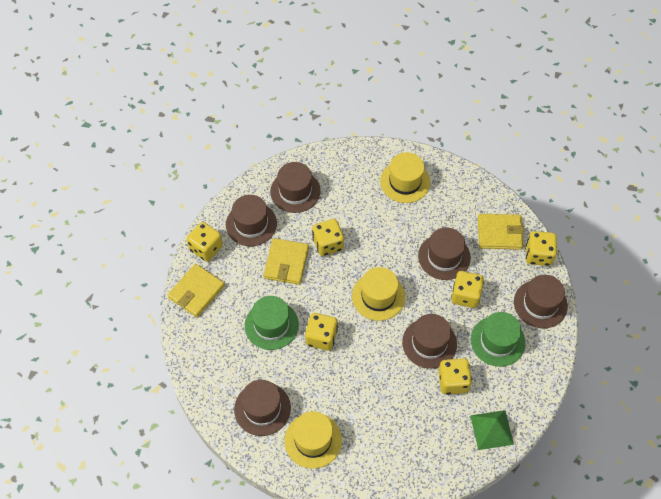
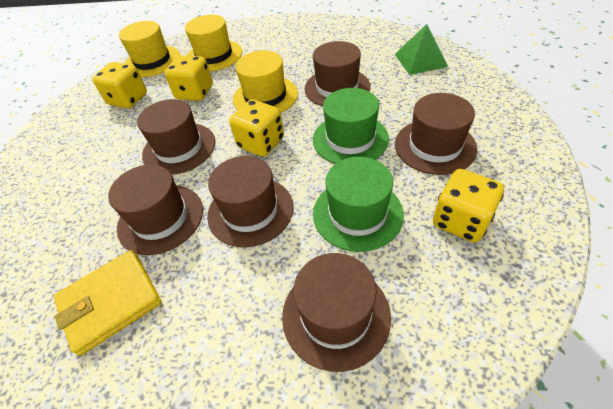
yellow dice: [186,222,223,262] [305,313,338,351] [312,219,344,256] [438,358,472,394] [451,271,484,308] [526,231,557,266] = 6 -> [92,62,147,109] [164,55,213,101] [229,100,284,157] [433,169,504,242] = 4
yellow wallet: [168,264,225,317] [264,238,309,284] [478,214,524,250] = 3 -> [53,250,162,356] = 1

